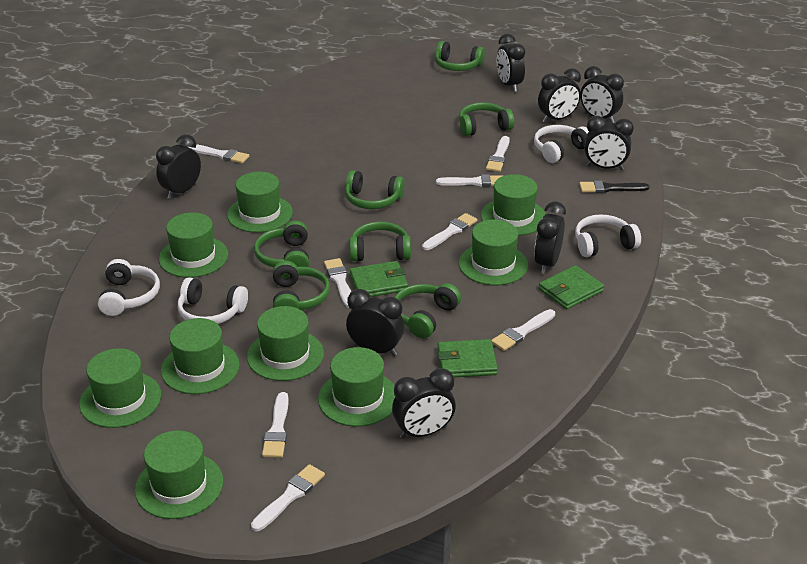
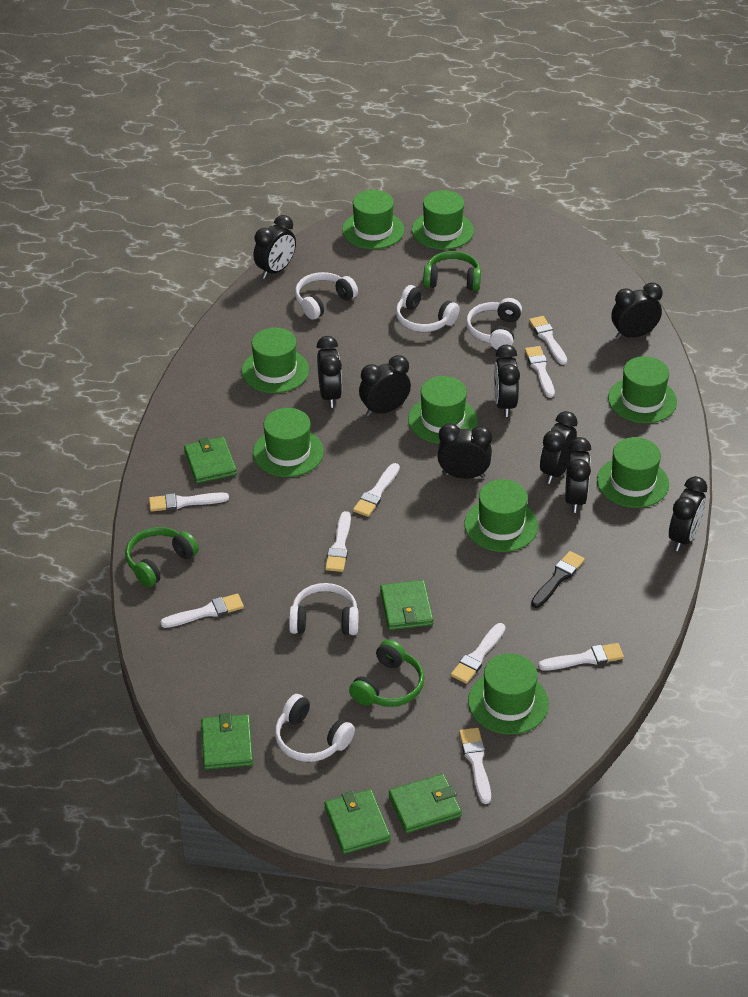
black clock: [156,134,201,199] [346,289,404,356] [392,368,456,439] [497,34,525,92] [534,201,566,274] [538,68,581,123] [581,66,624,123] [584,116,634,170] = 8 -> [253,215,296,279] [316,336,342,408] [359,355,411,416] [437,423,492,479] [494,344,520,417] [540,411,578,484] [565,437,591,513] [612,283,662,340] [669,476,707,551] = 9
green headphones: [254,221,309,267] [273,261,330,310] [345,170,405,209] [349,222,411,261] [395,283,461,338] [435,41,485,71] [459,102,514,136] = 7 -> [125,527,199,587] [349,639,425,707] [423,251,481,291] = 3
green wallet: [350,261,408,297] [437,339,498,377] [539,265,604,309] = 3 -> [184,437,237,484] [201,713,253,770] [325,789,391,854] [380,580,434,630] [389,774,462,833] = 5
white brush: [188,144,249,163] [251,464,325,531] [262,392,289,458] [324,258,352,308] [422,213,477,250] [436,174,503,187] [486,136,510,172] [491,309,555,351] = 8 -> [149,492,229,512] [160,594,244,628] [325,511,351,572] [353,463,400,517] [451,623,506,684] [459,728,491,804] [525,346,555,398] [529,316,567,365] [538,643,624,671] = 9
white headphones: [98,259,160,316] [178,277,248,324] [534,125,589,163] [575,214,641,257] = 4 -> [275,694,355,762] [289,583,358,635] [295,272,358,319] [396,285,459,332] [466,298,522,350] = 5

